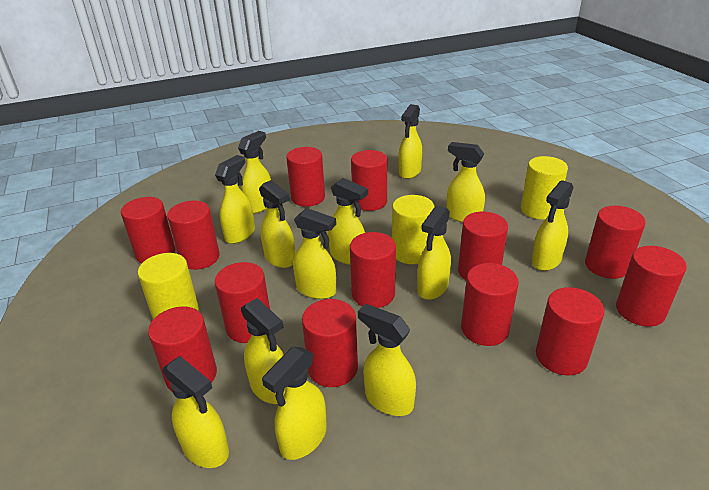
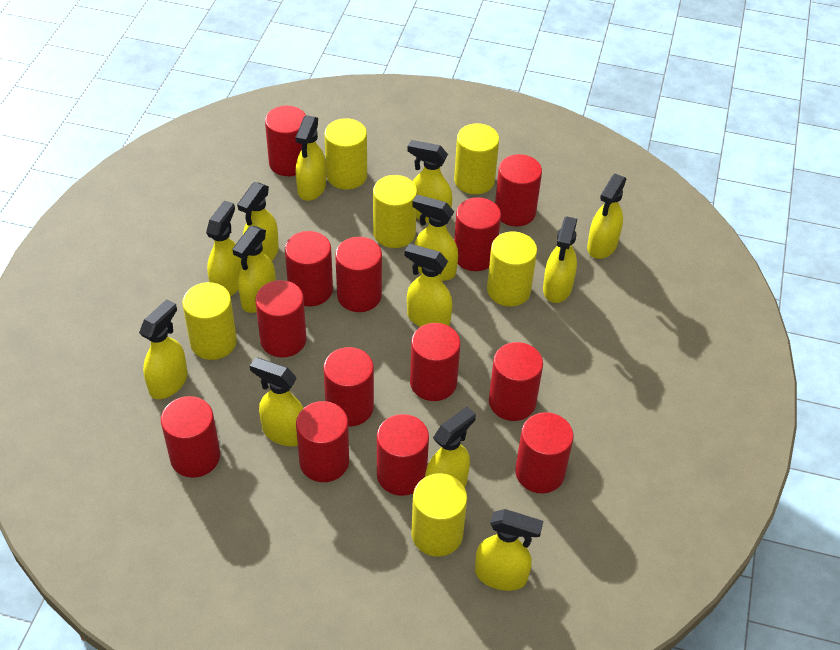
yellow cylinder: [138,253,200,319] [392,195,435,264] [521,156,568,220] = 3 -> [182,282,237,360] [324,118,367,190] [373,175,417,248] [411,473,467,557] [454,123,499,195] [487,232,537,307] = 6

